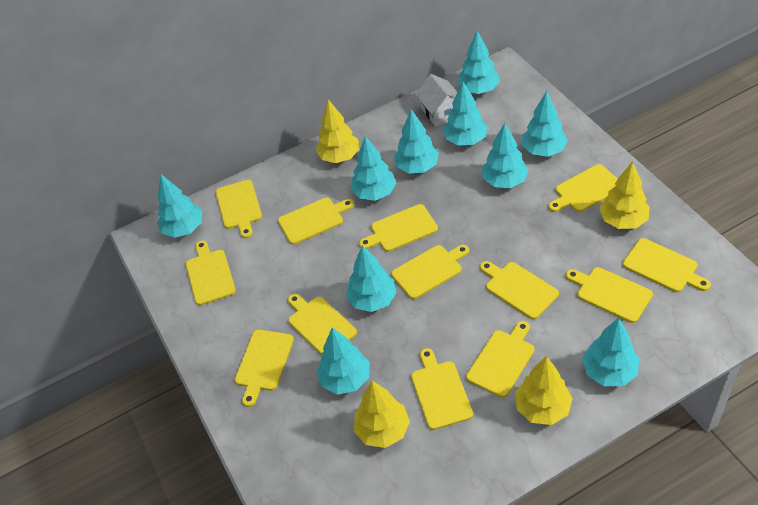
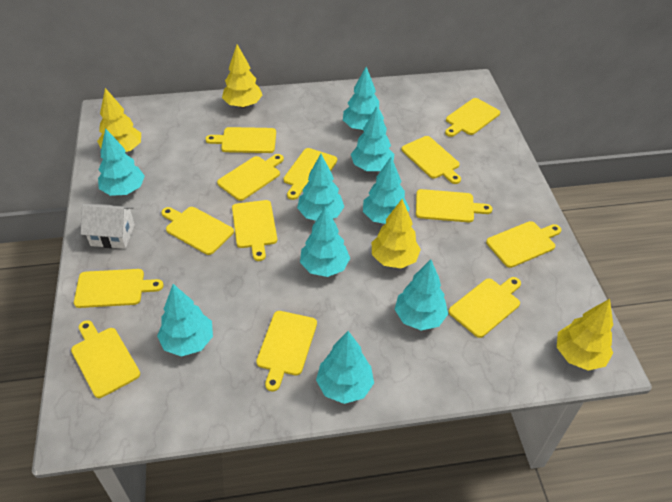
turquoise tree: [157,174,202,238] [316,327,370,394] [346,245,397,312] [351,136,396,201] [394,109,439,174] [443,82,488,146] [457,31,500,94] [482,123,528,188] [522,91,568,157] [582,318,639,386] = 10 -> [98,128,145,196] [157,284,213,357] [297,154,344,221] [300,207,350,277] [316,331,374,404] [343,67,384,131] [351,106,394,171] [363,157,410,224] [394,259,448,330] = 9

